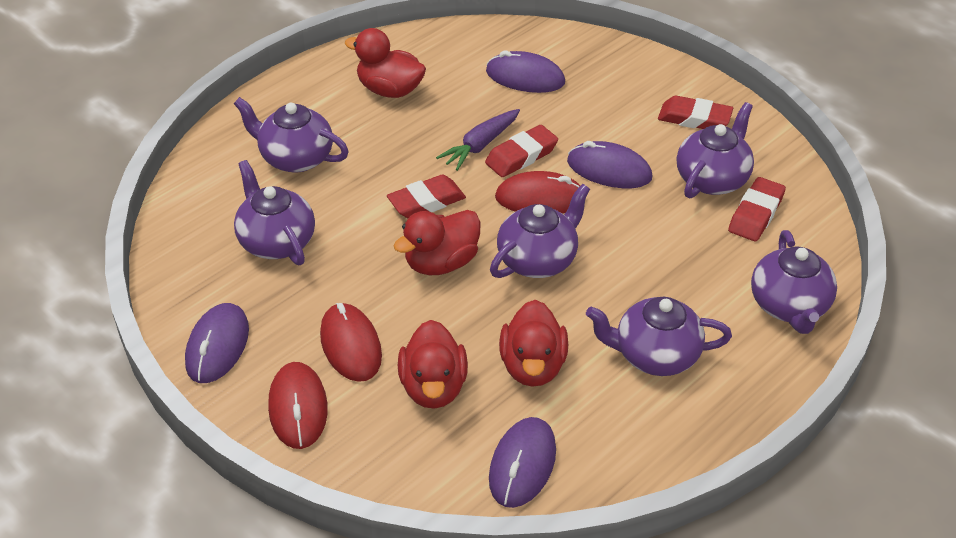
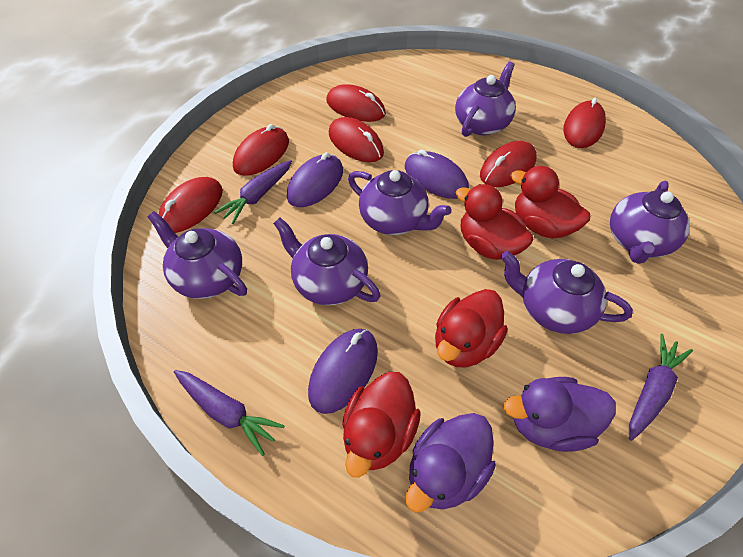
purple carrot: [436,109,520,171] = 1 -> [174,370,285,456] [214,160,292,224] [629,334,693,441] = 3
purple duck: none = 0 -> [406,413,496,513] [504,377,616,452] = 2
purple mouse: [185,303,249,383] [486,50,565,93] [489,417,556,508] [567,141,652,188] = 4 -> [287,152,343,207] [308,329,378,414] [405,149,469,199] = 3
red eraser: [387,174,466,218] [485,125,558,177] [658,96,733,129] [728,177,786,241] = 4 -> none = 0
red mouse: [268,362,328,449] [320,303,382,382] [495,171,580,213] = 3 -> [159,177,223,233] [233,124,289,176] [326,84,386,122] [329,117,384,162] [480,141,537,187] [564,98,606,148] = 6

